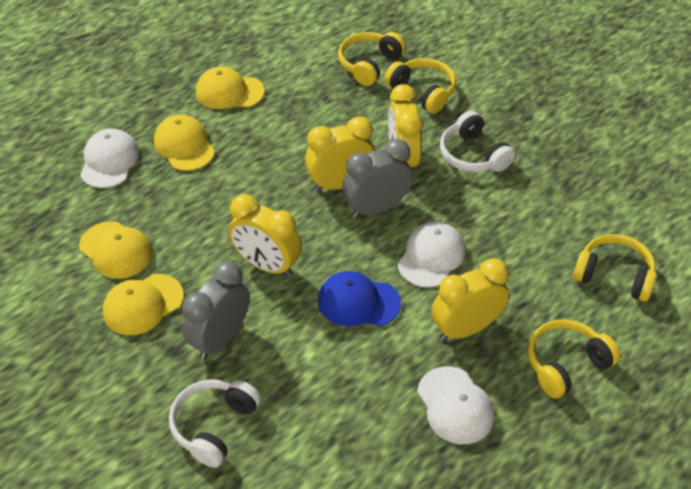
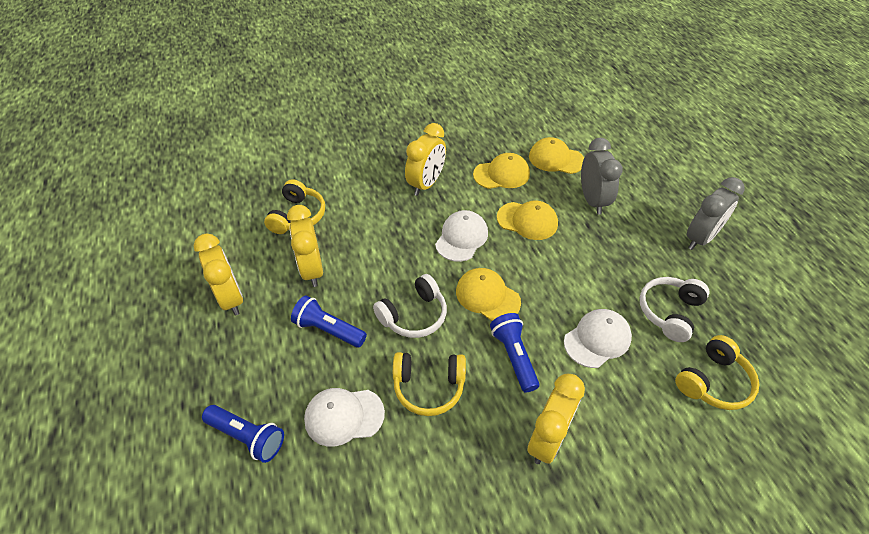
blue cap: [318,271,401,326] = 1 -> none = 0
blue flashlight: none = 0 -> [202,405,284,463] [291,295,367,347] [490,313,539,393] = 3
yellow headphones: [338,32,406,86] [384,58,456,114] [528,319,620,398] [573,234,657,302] = 4 -> [264,179,325,234] [393,352,466,416] [675,335,760,410] = 3

